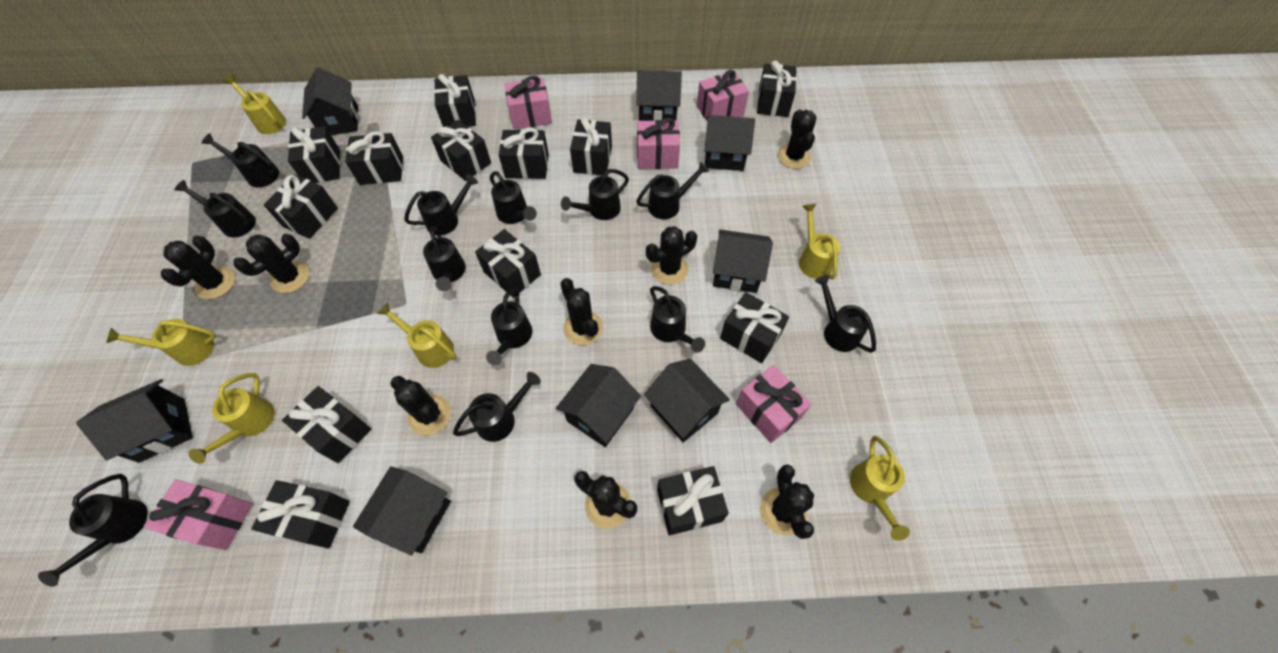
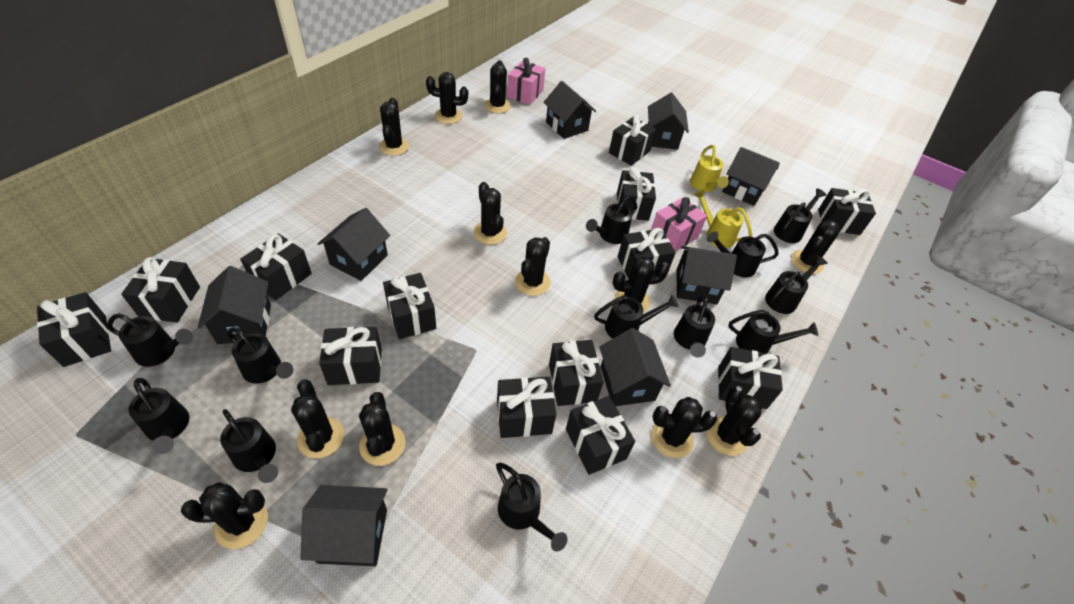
black cactus: [161,236,235,299] [234,234,309,293] [390,376,451,436] [560,278,603,345] [575,471,637,529] [646,226,697,285] [760,464,814,539] [778,109,816,169] = 8 -> [181,482,268,549] [291,379,344,458] [359,392,406,466] [379,98,409,156] [426,72,468,124] [473,182,507,245] [484,60,511,113] [515,237,551,296] [613,256,670,312] [651,397,717,458] [706,386,762,456] [791,220,839,274] = 12
pink gift: [144,479,253,550] [505,75,552,129] [637,118,680,169] [697,70,749,121] [736,365,812,443] = 5 -> [507,58,545,105] [651,197,707,252] = 2
yellow watering can: [106,319,216,366] [188,373,275,464] [223,75,286,134] [377,303,456,368] [799,204,840,280] [850,436,910,541] = 6 -> [690,145,729,192] [694,189,752,248] = 2

